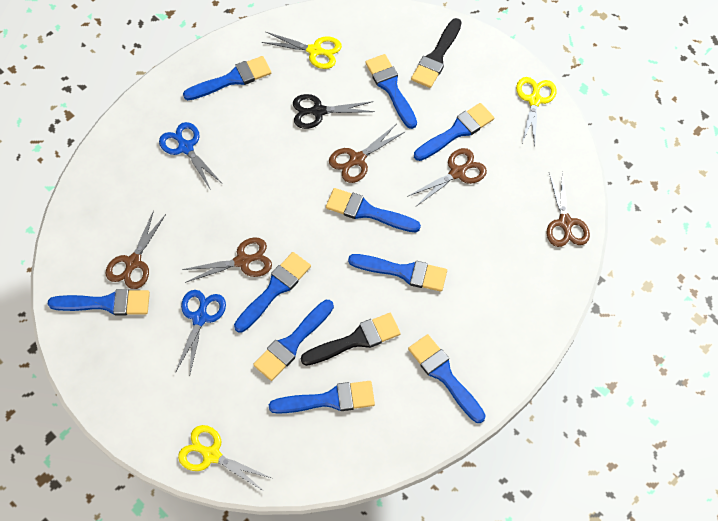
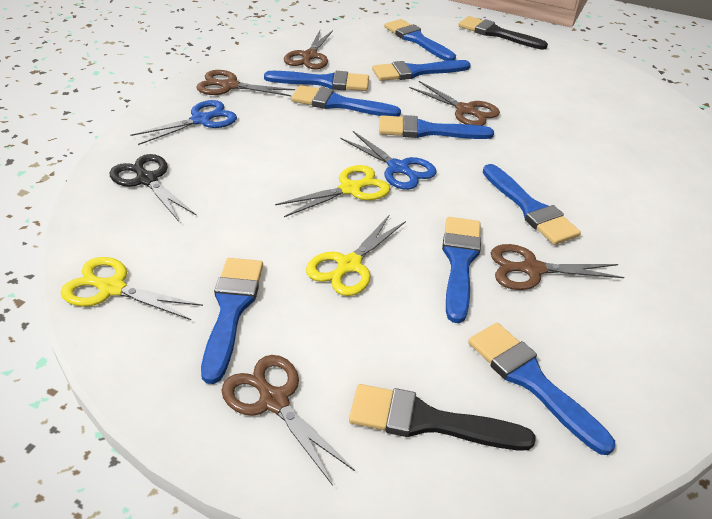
blue brush: [48,289,150,316] [183,56,271,100] [234,252,311,333] [253,300,334,381] [269,381,375,414] [326,188,421,233] [348,254,447,292] [365,54,417,129] [408,334,486,423] [414,103,494,161] = 10 -> [201,258,263,384] [264,71,369,91] [291,85,401,117] [372,60,471,81] [379,115,494,139] [384,19,456,61] [442,217,481,323] [468,323,615,455] [483,164,581,245] = 9

